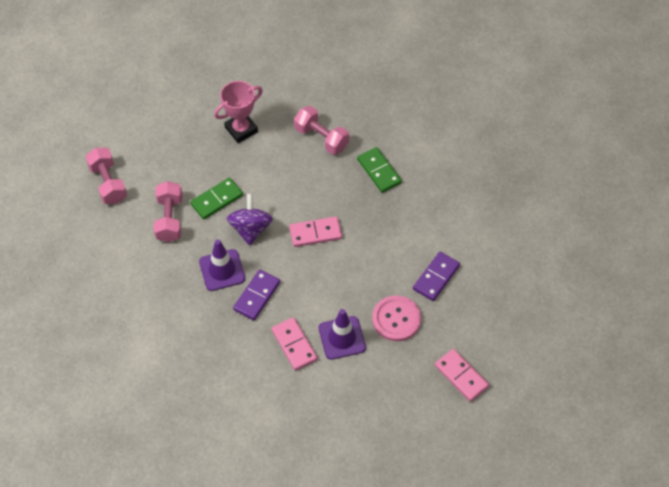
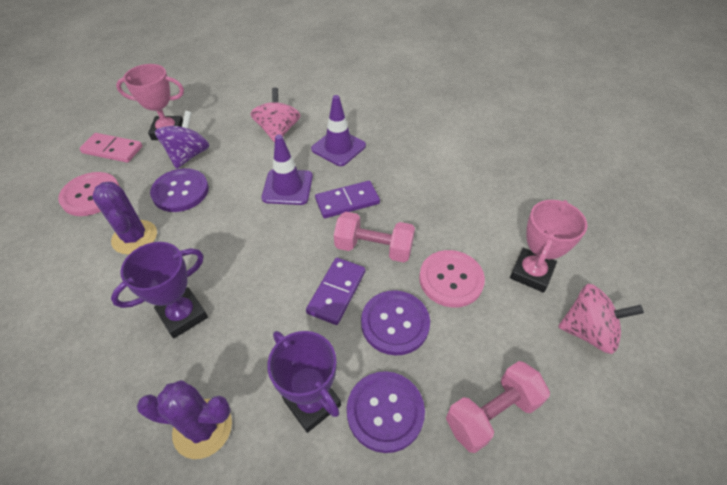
green domino: [190,178,243,220] [357,147,402,193] = 2 -> none = 0
pink button: [372,296,421,341] = 1 -> [58,172,119,216] [419,250,485,307] = 2
pink domino: [272,317,318,371] [289,217,342,247] [435,349,489,402] = 3 -> [79,133,142,163] = 1
pink dumbbell: [85,148,127,204] [154,181,182,242] [294,106,349,155] = 3 -> [334,212,415,262] [446,361,550,453] = 2
pink spinning top: none = 0 -> [250,88,300,143] [558,284,644,354] = 2
pink trophy: [214,81,263,143] = 1 -> [116,64,184,140] [510,200,587,293] = 2
purple button: none = 0 -> [150,168,209,212] [347,371,425,453] [361,290,430,355] = 3
purple cactus: none = 0 -> [92,182,157,255] [137,380,232,459] = 2
purple trophy: none = 0 -> [111,242,208,338] [267,331,341,433] = 2

